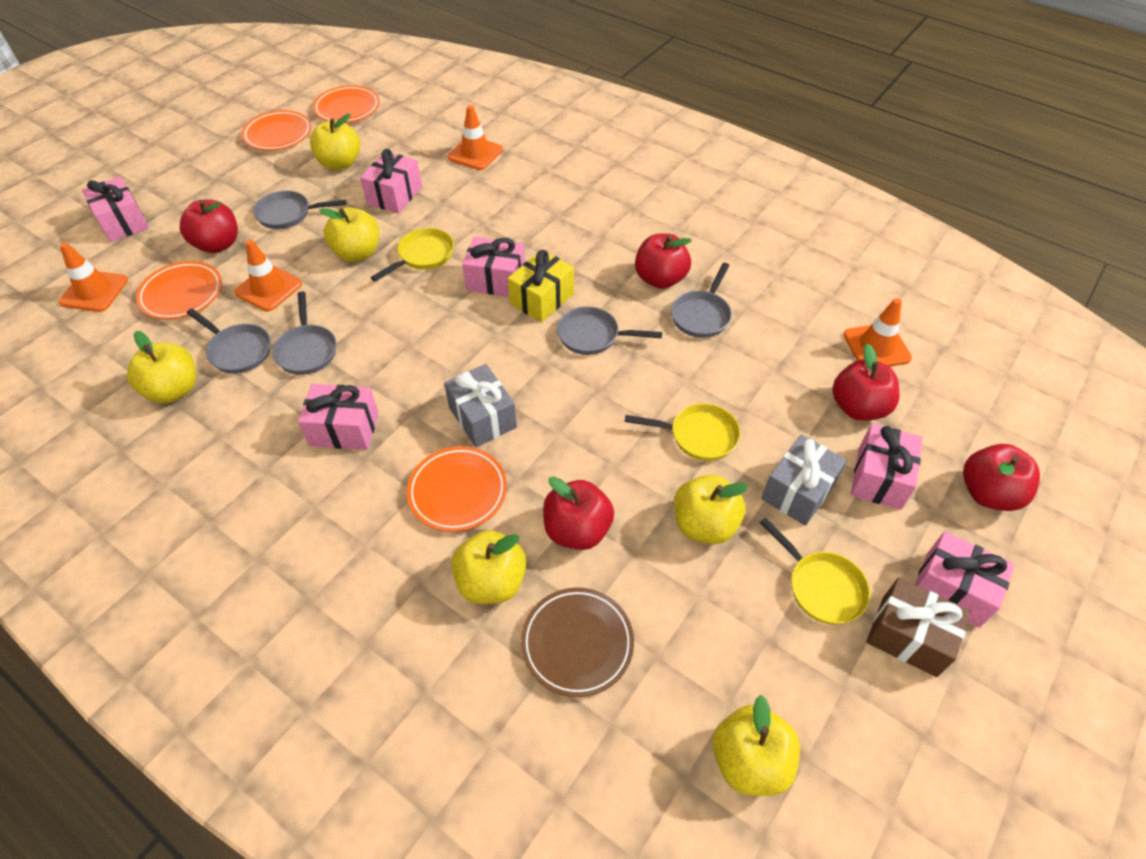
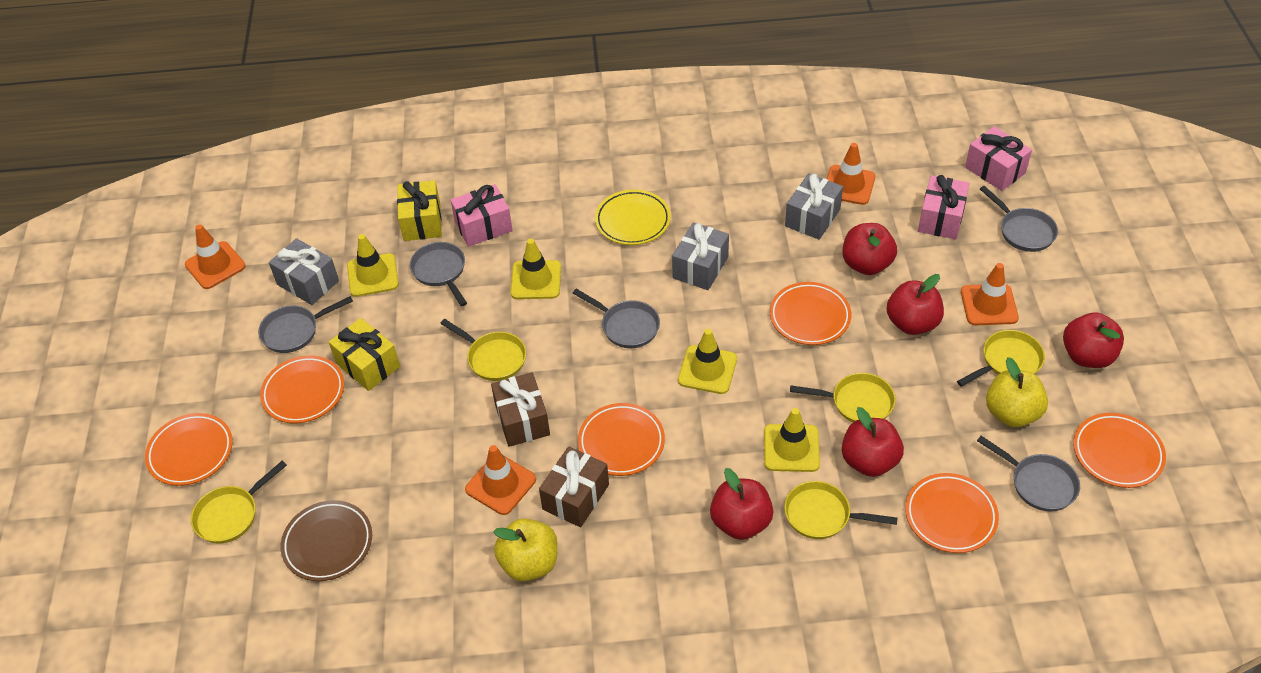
brown gift: [866,577,970,677] = 1 -> [491,372,550,447] [539,446,609,527] = 2
grey gift: [444,364,517,447] [761,435,847,526] = 2 -> [269,238,339,305] [672,222,729,290] [785,173,843,240] = 3
orange plate: [136,261,222,320] [242,110,312,151] [313,85,380,123] [407,446,507,532] = 4 -> [145,413,233,486] [260,355,344,423] [578,403,665,476] [770,282,851,345] [905,473,999,553] [1073,413,1166,488] = 6
pink gift: [82,176,149,242] [298,384,379,450] [360,149,422,214] [462,237,525,297] [851,423,923,510] [915,531,1015,628] = 6 -> [451,184,513,247] [918,175,970,239] [965,126,1032,191] = 3
yellow apple: [127,331,196,403] [310,114,360,170] [319,207,379,262] [451,530,527,604] [674,475,749,544] [712,695,800,796] = 6 -> [493,518,558,582] [986,357,1048,427] = 2
yellow gift: [508,250,574,323] = 1 -> [329,318,400,391] [397,180,442,241] = 2
yellow pan: [371,228,454,281] [625,403,741,461] [759,517,870,625] = 3 -> [191,461,287,544] [440,319,526,381] [784,481,898,539] [790,373,896,422] [957,330,1045,387] = 5
yellow plate: none = 0 -> [595,189,671,245] = 1
yellow traffic cone: none = 0 -> [347,234,399,297] [511,239,561,299] [678,329,737,394] [764,408,820,472] = 4

